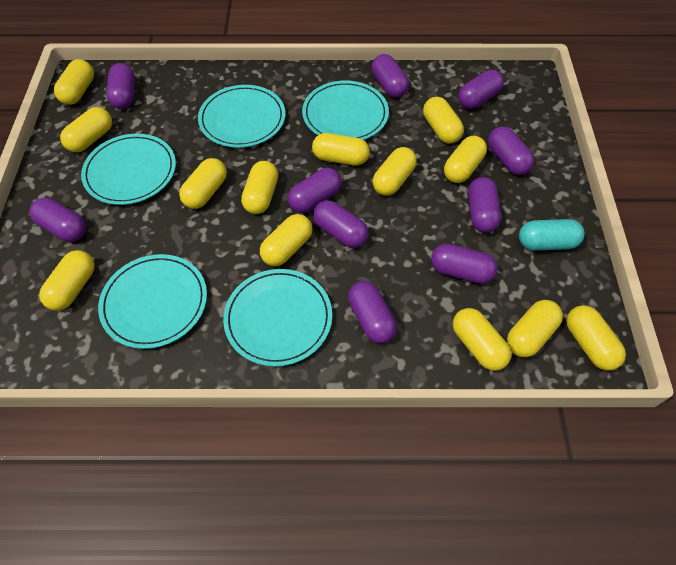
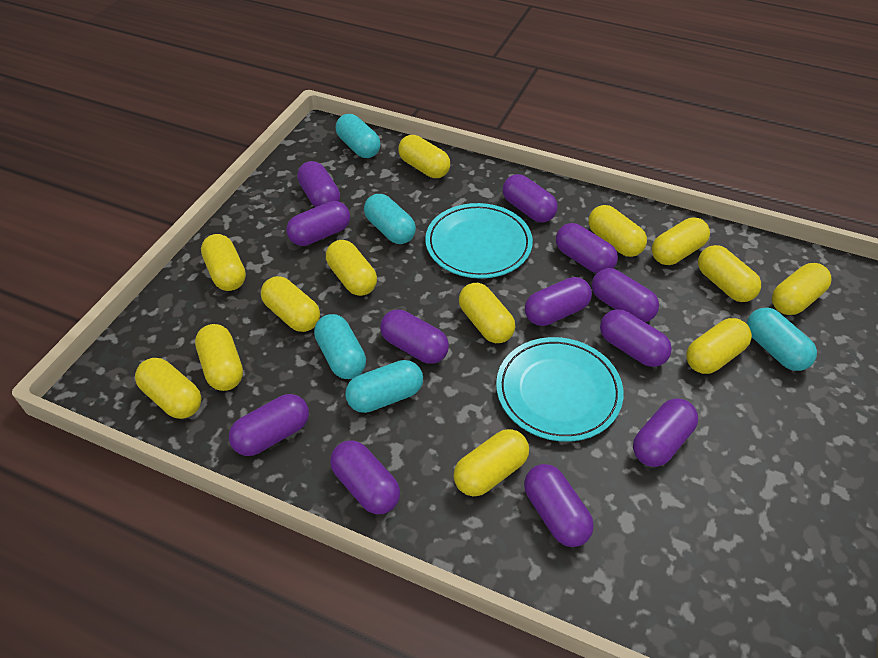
purple capsule: [29,198,86,242] [106,63,135,109] [288,168,342,213] [313,201,369,248] [348,281,397,343] [372,54,409,98] [431,244,498,284] [458,69,504,109] [468,177,501,233] [488,126,535,175] = 10 -> [229,394,309,456] [287,201,350,246] [297,161,340,207] [330,440,400,515] [380,310,449,364] [503,174,558,223] [524,464,594,547] [525,277,592,326] [556,223,618,274] [592,268,659,322] [600,309,672,367] [633,398,698,467] = 12
turquoise capsule: [519,219,585,251] = 1 -> [314,314,366,379] [336,114,381,158] [345,360,423,413] [364,194,416,244] [747,308,817,371] = 5
turquoise plate: [81,134,176,205] [98,254,207,349] [198,85,285,148] [223,269,332,367] [302,81,389,140] = 5 -> [425,203,533,279] [496,337,624,442] = 2

